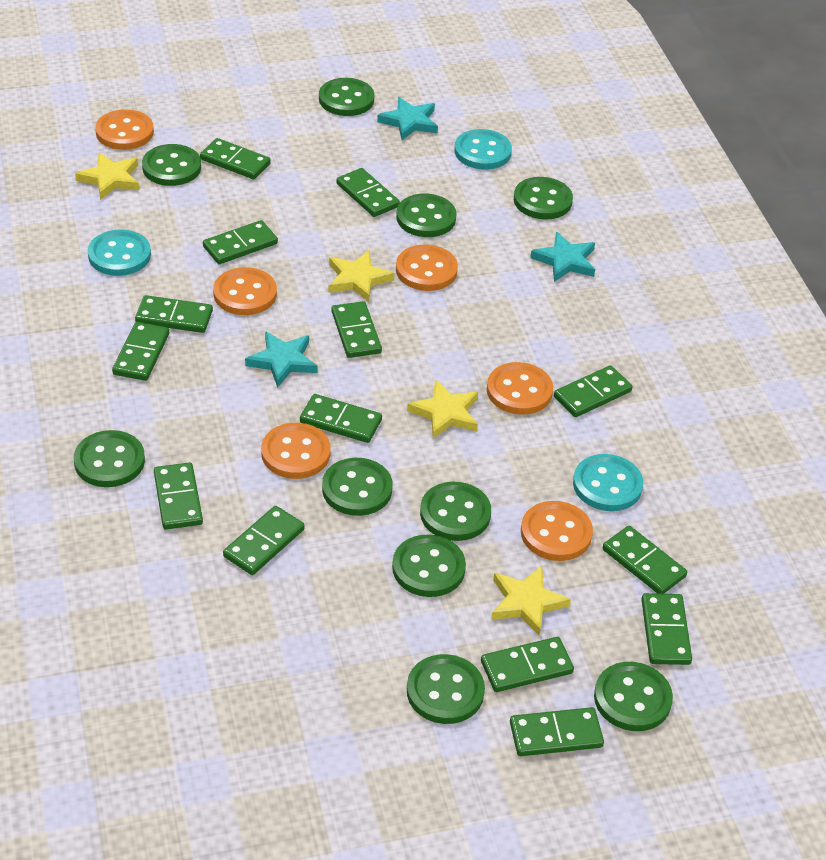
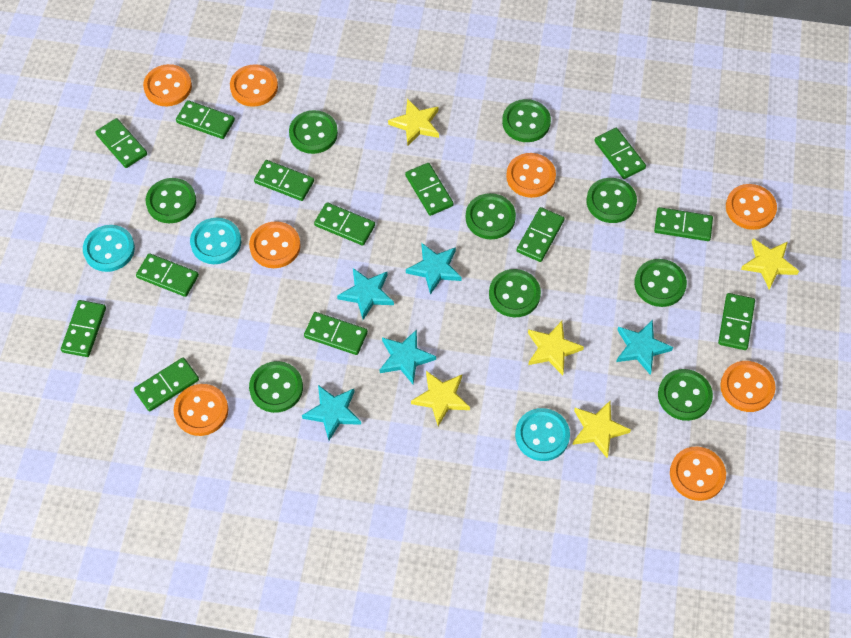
green button: [74,430,145,487] [142,144,201,186] [319,78,374,116] [322,458,393,516] [392,535,466,597] [396,194,456,237] [407,654,485,724] [420,482,491,541] [514,177,573,220] [594,662,673,731] = 10 -> [146,178,196,223] [249,361,303,413] [289,110,338,154] [465,193,516,239] [489,269,541,317] [502,99,551,142] [586,178,637,223] [634,259,687,307] [658,369,713,421] = 9
green domino: [112,322,169,381] [135,295,213,333] [154,462,203,529] [200,138,271,179] [203,220,278,264] [223,506,304,575] [300,394,382,443] [331,301,382,358] [336,168,400,217] [481,637,574,692] [510,707,604,756] [554,365,632,417] [603,526,687,594] [641,593,692,665] = 14 -> [61,300,106,357] [95,118,147,168] [134,357,199,411] [136,253,199,297] [176,100,235,139] [254,160,314,201] [304,312,368,355] [314,202,375,246] [405,163,454,216] [517,207,564,262] [594,128,646,179] [654,207,713,241] [718,293,755,350] = 13
orange button: [95,109,154,150] [213,267,277,315] [261,423,331,479] [396,244,458,291] [487,362,553,415] [521,501,593,561] = 6 -> [143,64,192,106] [173,384,228,436] [230,64,278,107] [249,221,301,268] [506,153,556,198] [670,446,726,501] [720,361,776,412] [726,184,777,230] = 8
turquoise star: [245,331,317,388] [377,97,438,140] [530,232,595,282] = 3 -> [302,385,361,441] [337,268,394,320] [380,329,436,384] [406,243,462,295] [616,320,673,375] = 5
yellow star: [75,153,139,200] [328,250,394,302] [407,380,478,439] [491,566,571,636] = 4 -> [388,99,439,146] [411,371,470,426] [528,321,584,376] [572,401,631,458] [741,239,799,289] = 5

